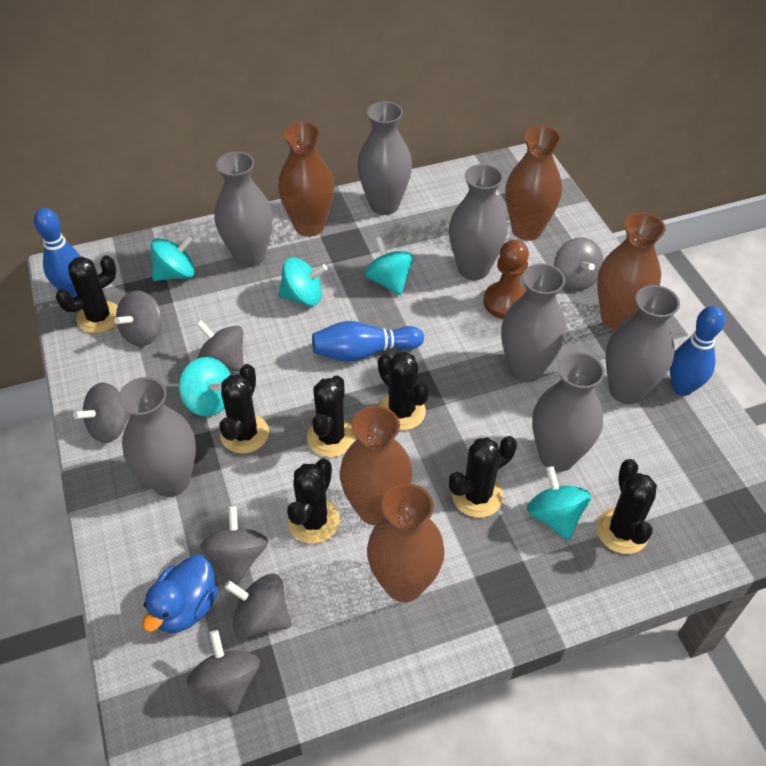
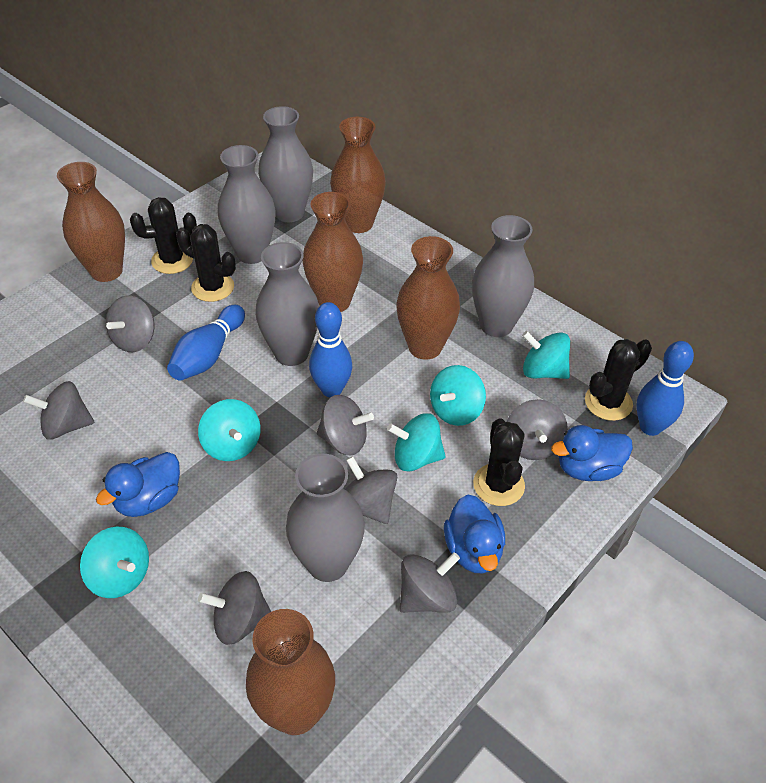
black cactus: [56,256,118,333] [219,364,269,454] [287,458,340,544] [307,375,356,457] [378,351,429,430] [449,436,517,518] [596,459,657,554] = 7 -> [130,197,197,274] [176,224,236,302] [473,419,525,506] [585,339,652,421] = 4
blue duck: [142,555,218,633] = 1 -> [96,452,180,517] [444,495,505,573] [551,425,633,481] = 3
brown pawn: [483,240,529,319] = 1 -> none = 0
grey vase: [118,377,196,497] [214,151,273,267] [357,101,412,215] [449,164,507,280] [501,263,566,382] [532,352,605,472] [606,285,680,404] = 7 -> [218,145,276,264] [255,242,319,366] [258,106,313,222] [286,454,365,582] [472,215,534,337] = 5

